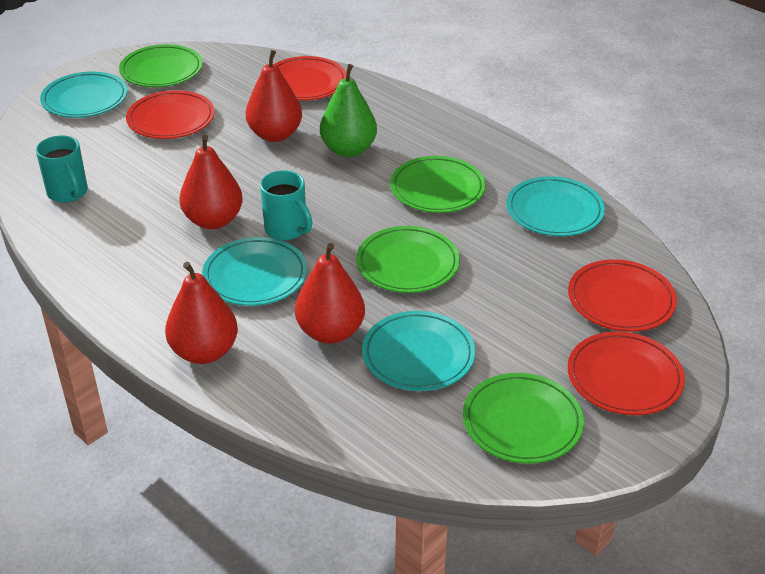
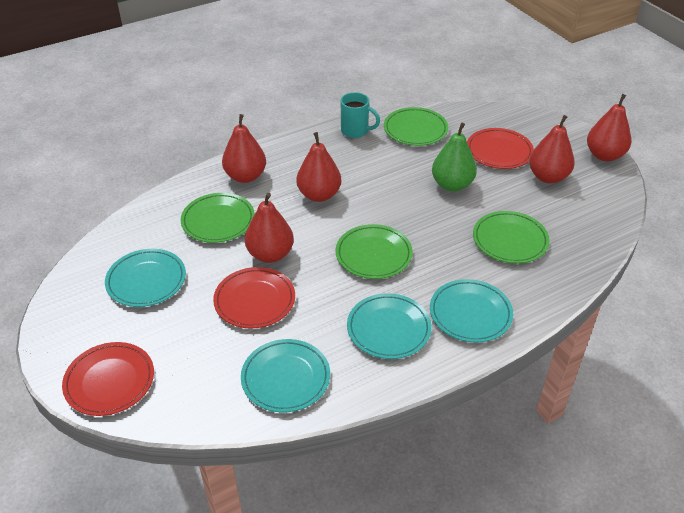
red pear: [165,262,238,364] [179,135,243,229] [246,50,302,142] [295,243,365,344] = 4 -> [222,114,266,183] [245,193,294,263] [296,132,341,202] [529,115,575,183] [587,94,631,161] = 5
red plate: [126,90,215,139] [274,56,346,100] [567,332,685,415] [568,259,677,332] = 4 -> [62,342,154,416] [213,267,295,328] [467,128,534,169] = 3
turquoise mug: [36,135,88,203] [260,170,313,240] = 2 -> [341,92,380,138] = 1

